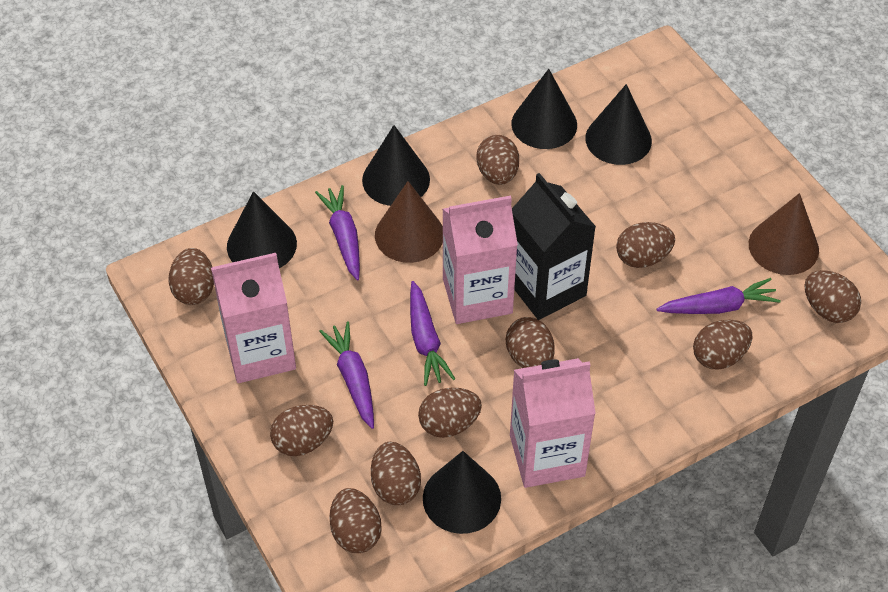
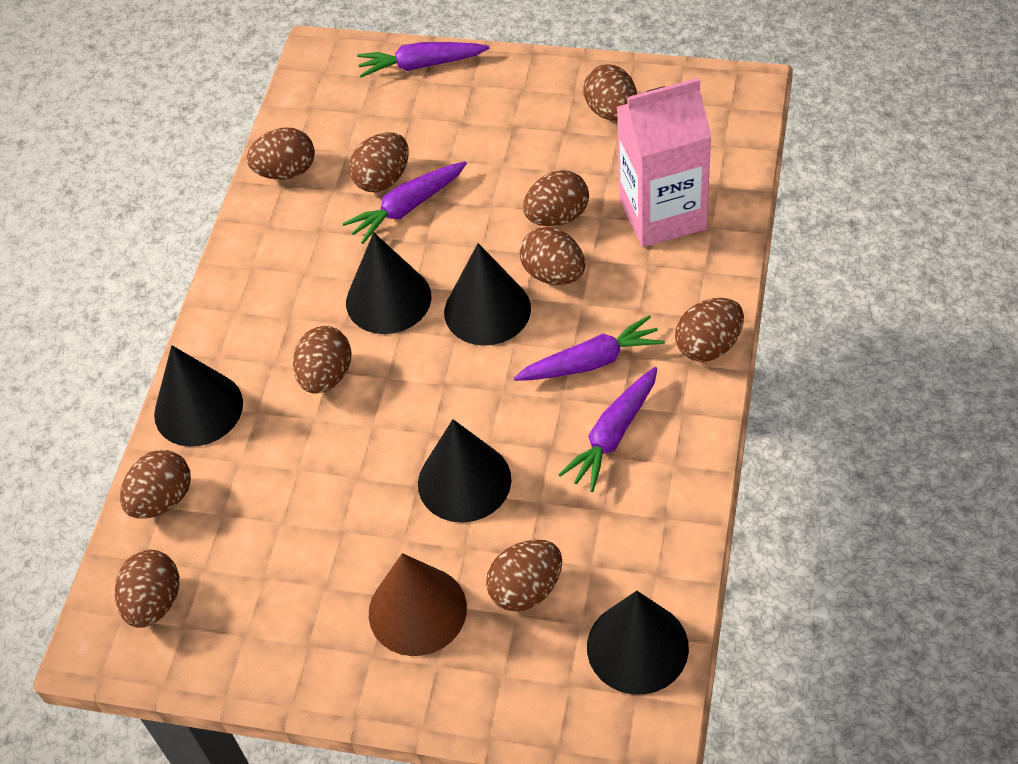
black carton: [512,173,596,320] = 1 -> none = 0
brown cone: [375,181,443,263] [749,193,819,275] = 2 -> [369,553,467,656] = 1
pink carton: [211,253,296,383] [442,196,518,324] [510,358,596,488] = 3 -> [617,78,712,247] = 1

